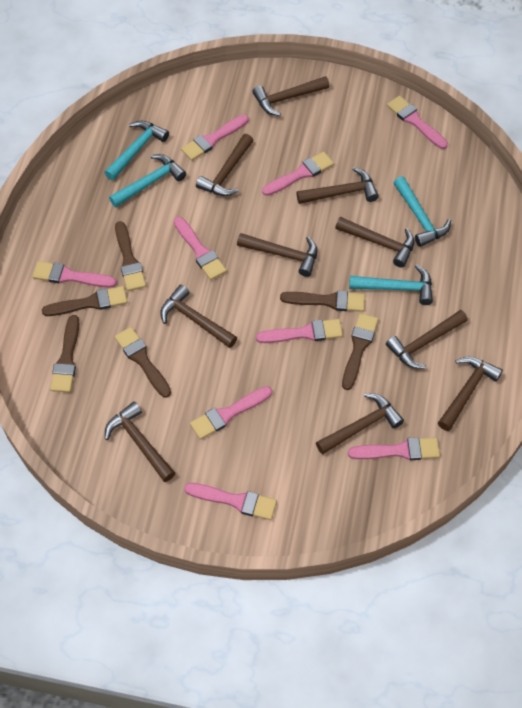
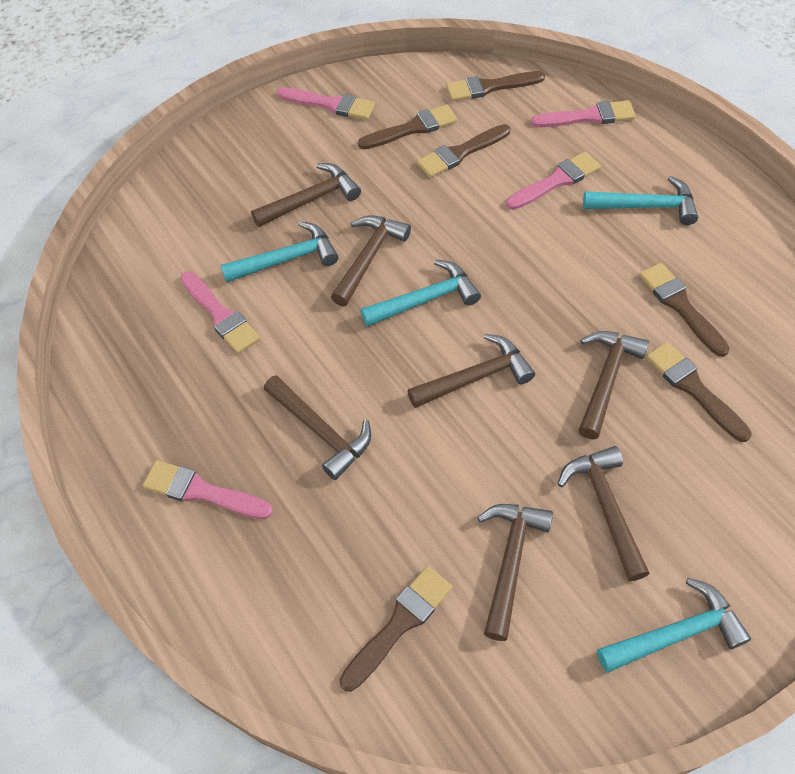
brown hammer: [105,401,175,482] [160,285,237,348] [196,134,254,196] [237,233,318,277] [252,76,330,116] [297,167,379,204] [316,393,404,454] [335,217,415,268] [386,310,468,369] [438,356,503,431] = 10 -> [251,163,361,227] [264,375,371,480] [331,215,411,307] [407,334,535,408] [477,504,553,641] [558,446,650,581] [579,331,649,439] = 7
pink brush: [32,261,117,288] [174,217,227,280] [181,115,248,161] [184,483,277,520] [190,386,272,440] [256,319,343,343] [262,152,334,196] [348,437,440,460] [387,96,448,149] = 9 -> [143,460,273,519] [180,271,260,354] [277,87,375,120] [506,151,601,210] [531,100,636,127] = 5

